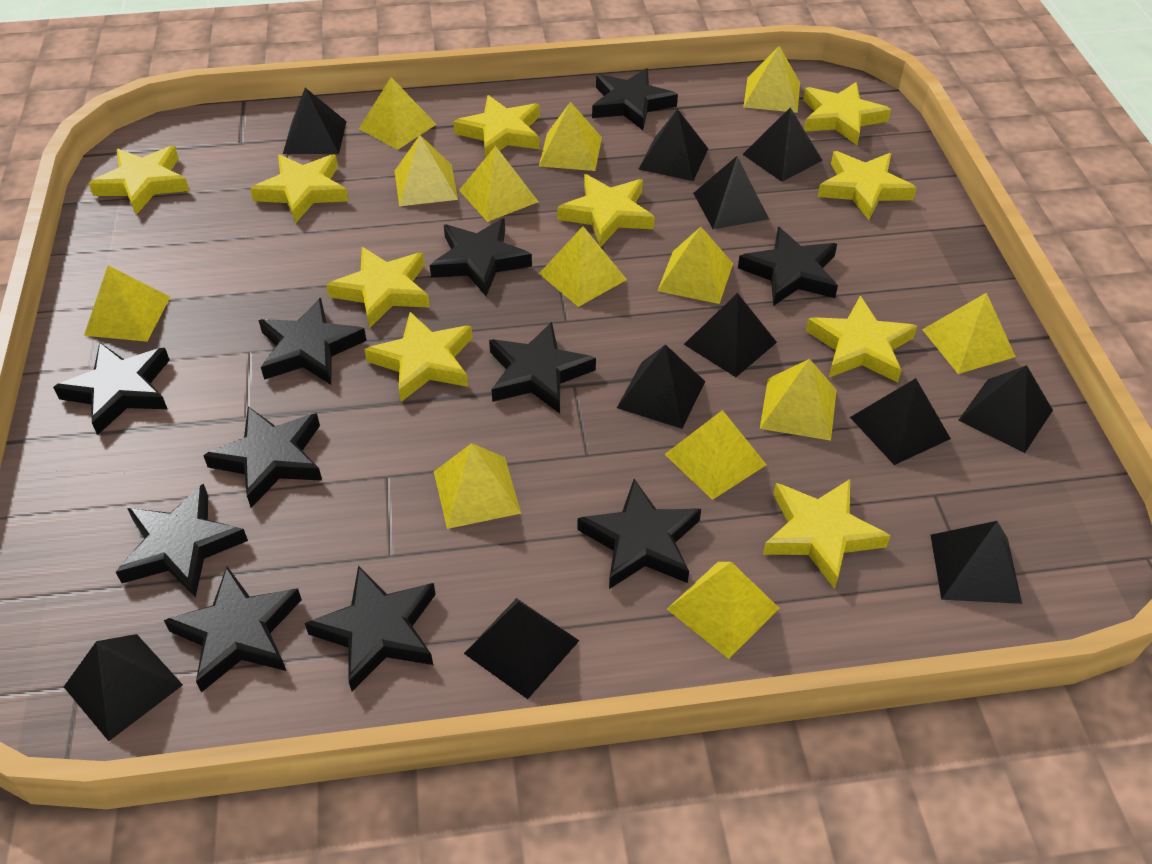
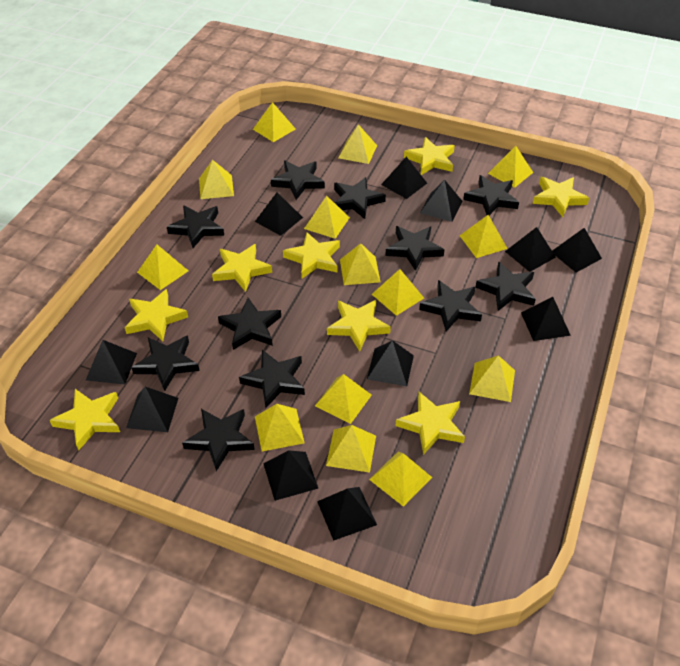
yellow pyramid: [84,266,170,342] [359,77,437,150] [395,135,458,206] [434,443,521,529] [459,146,539,222] [539,102,602,171] [539,226,627,307] [658,227,733,304] [665,410,767,500] [667,562,780,659] [743,46,800,113] [760,359,837,441] [922,293,1016,374] = 13 -> [137,244,188,290] [199,160,234,199] [253,102,295,142] [255,404,305,451] [304,196,350,239] [315,374,372,424] [326,425,376,473] [338,124,377,164] [340,243,380,285] [369,452,432,507] [372,269,424,316] [460,215,508,258] [469,355,515,402] [488,146,533,188] = 14
yellow star: [88,146,190,215] [250,154,348,223] [326,247,430,328] [364,312,473,402] [453,95,540,158] [557,174,655,247] [763,479,891,589] [803,82,891,145] [806,296,917,383] [818,151,917,220] = 10 -> [50,389,120,450] [125,289,188,341] [212,244,272,292] [283,232,340,279] [327,300,391,352] [396,392,465,455] [404,137,455,175] [533,177,589,217] = 8

